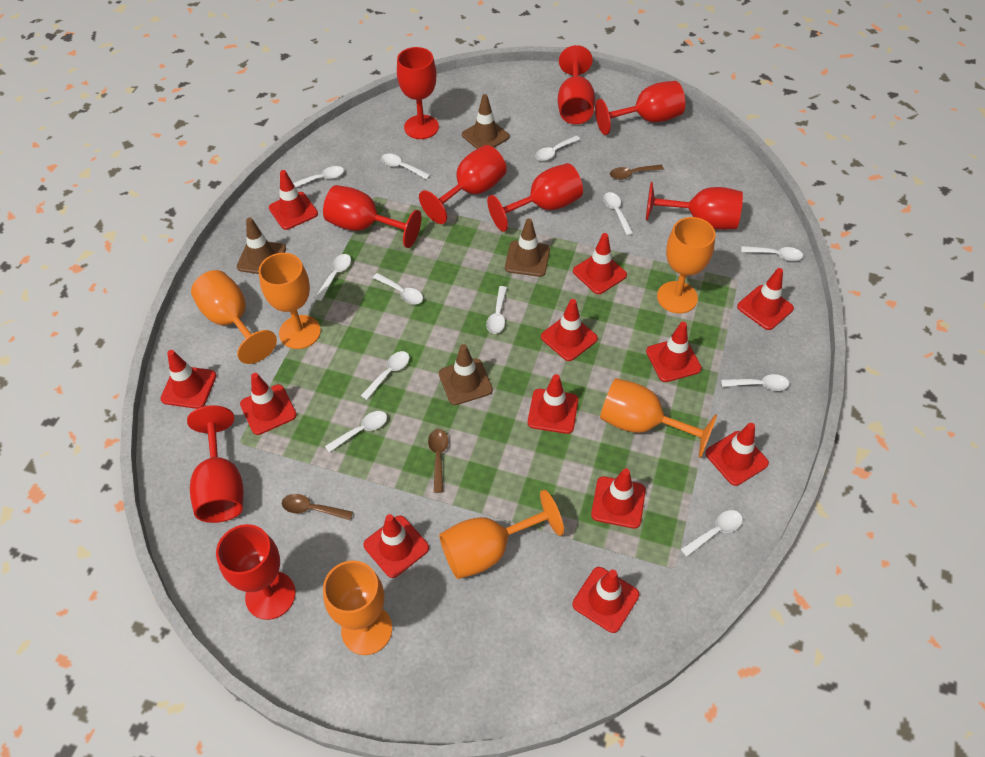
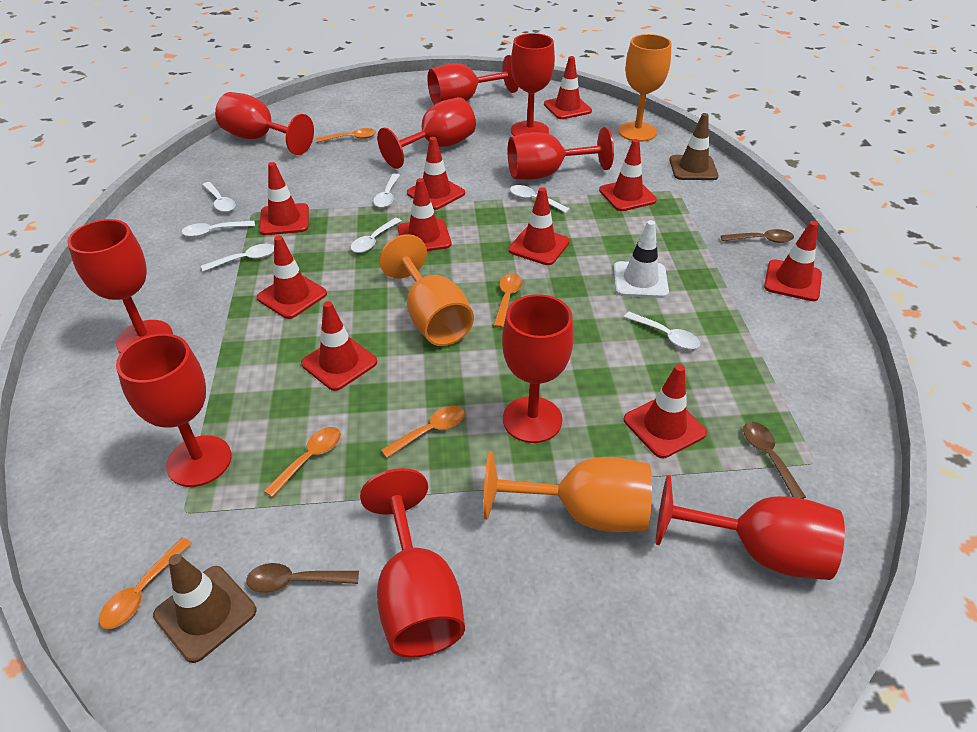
brown traffic cone: [237,218,286,274] [439,344,493,405] [462,94,509,149] [505,219,550,277] = 4 -> [153,554,256,663] [669,113,719,180] = 2
orange goblet: [191,270,277,364] [259,253,321,349] [323,560,392,655] [439,490,564,579] [600,378,717,458] [657,217,716,313] = 6 -> [379,234,474,346] [483,451,652,532] [618,34,672,142] = 3
orange spoon: none = 0 -> [99,538,192,629] [264,427,341,498] [316,128,376,143] [381,406,465,458] [493,274,522,328] = 5
red goblet: [187,405,243,523] [216,524,296,620] [323,185,421,248] [397,47,439,139] [419,145,507,224] [487,163,583,232] [558,45,595,124] [595,81,685,135] [646,182,743,230] = 9 -> [67,219,173,353] [116,334,231,487] [215,92,314,155] [360,468,465,658] [377,97,476,169] [427,55,519,105] [502,294,574,443] [508,127,614,180] [511,33,555,136] [656,475,845,580] = 10
red traffic cone: [160,350,217,409] [240,373,297,435] [269,170,318,230] [363,514,429,578] [528,374,578,434] [541,299,598,361] [572,567,639,633] [573,233,627,294] [591,468,646,529] [646,322,702,382] [705,423,769,486] [737,268,794,330] = 12 -> [257,236,327,319] [259,162,309,235] [301,301,377,391] [398,178,451,251] [407,137,465,210] [509,187,570,265] [544,56,592,119] [599,139,657,211] [624,364,707,458] [764,221,822,301] = 10
white spoon: [293,166,344,187] [315,254,351,301] [325,411,387,452] [361,351,410,400] [373,273,423,304] [381,154,430,180] [486,286,507,334] [535,136,580,161] [603,192,634,236] [680,510,743,557] [721,374,789,391] [741,246,803,261] = 12 -> [182,221,255,237] [201,244,274,272] [202,182,235,212] [351,218,402,253] [373,173,400,208] [510,185,570,213] [624,312,700,349] = 7
white traffic cone: none = 0 -> [614,220,669,298] = 1

